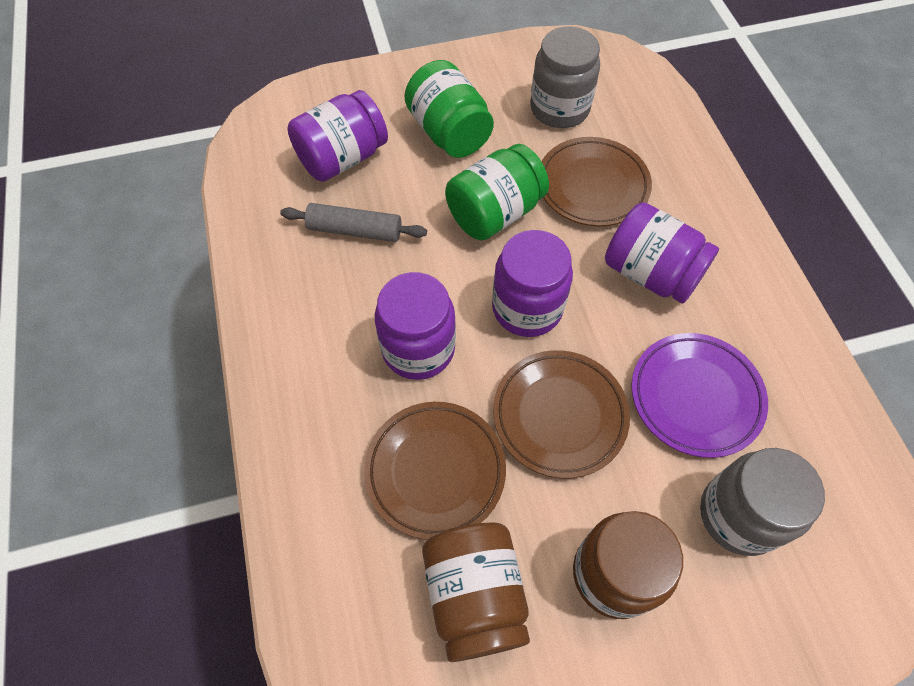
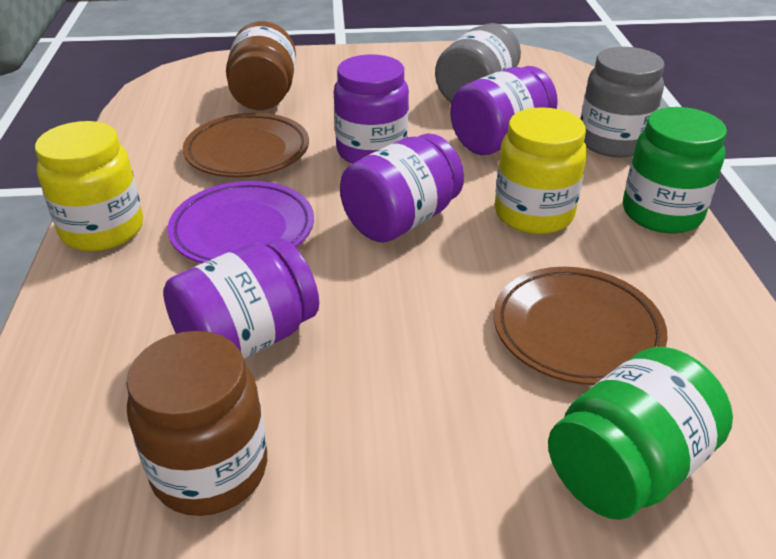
brown plate: [364,402,506,540] [493,350,630,478] [542,137,652,226] = 3 -> [183,113,309,177] [494,267,668,385] = 2
grey rolling pin: [280,203,427,242] = 1 -> none = 0
yellow jar: none = 0 -> [35,121,143,251] [495,107,587,234] = 2

